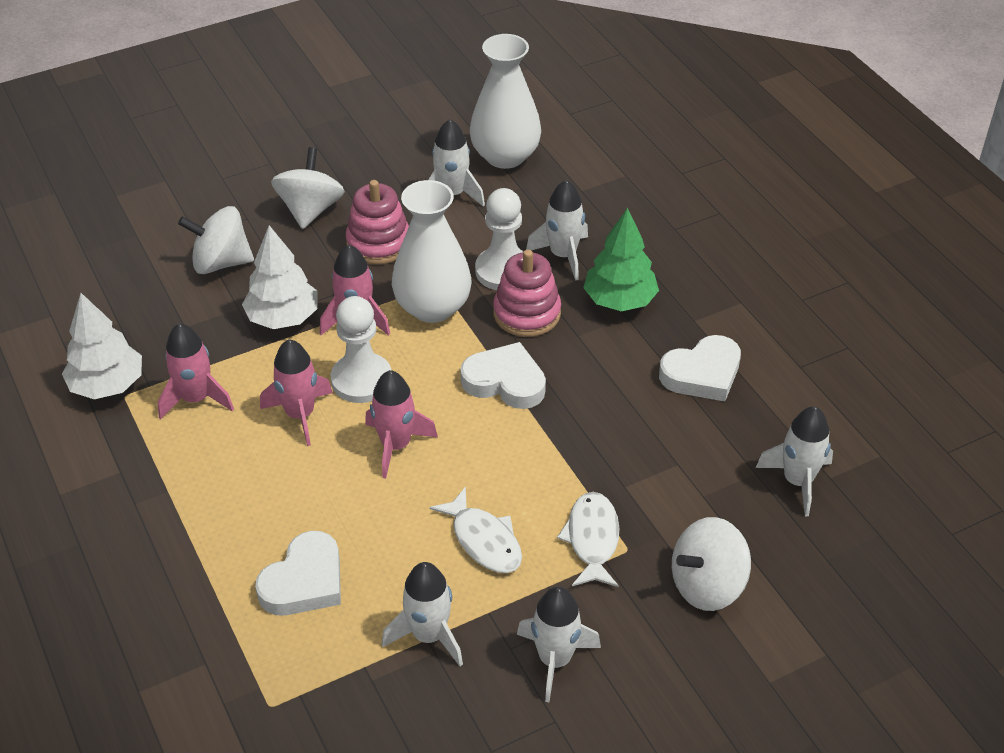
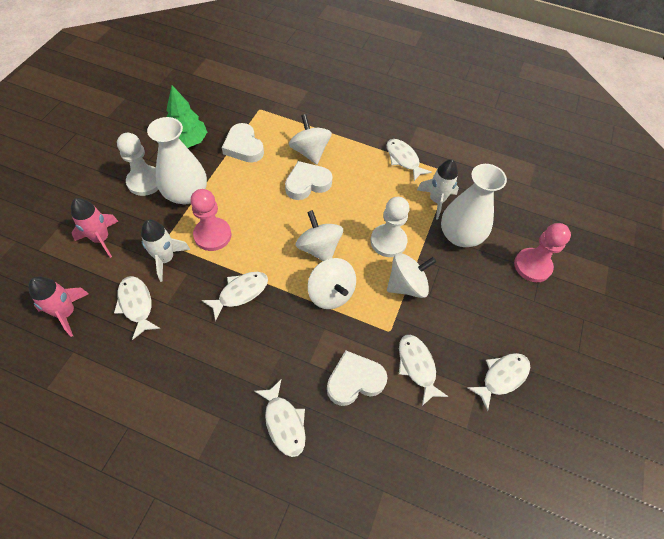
pink pawn: none = 0 -> [190,189,231,251] [514,223,571,282] = 2
pink rocket: [158,323,234,420] [260,339,333,446] [320,244,390,336] [365,370,438,479] = 4 -> [29,276,89,337] [71,198,119,258] = 2
pink stacking toy: [346,180,409,265] [493,250,561,337] = 2 -> none = 0
white fish: [429,487,522,573] [557,492,620,587] = 2 -> [114,276,160,340] [201,272,268,321] [254,380,306,457] [386,139,432,181] [399,335,449,406] [467,353,530,411] = 6
white rocket: [382,562,463,666] [428,119,485,207] [517,587,601,702] [526,180,588,281] [756,406,833,516] = 5 -> [141,220,190,282] [417,159,459,219] = 2
white spinning top: [178,206,254,274] [271,147,345,229] [672,517,751,611] = 3 -> [289,114,332,165] [295,210,343,261] [308,258,356,309] [387,253,436,298] = 4
white tree: [62,293,142,399] [242,225,317,329] = 2 -> none = 0

